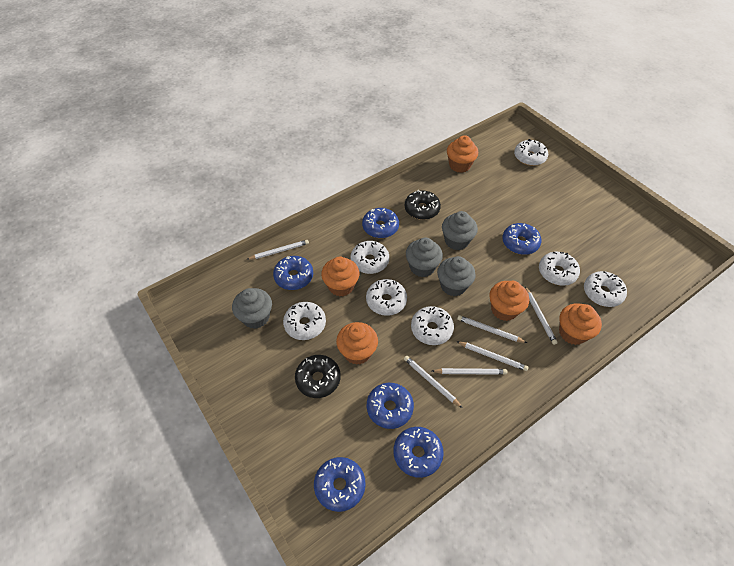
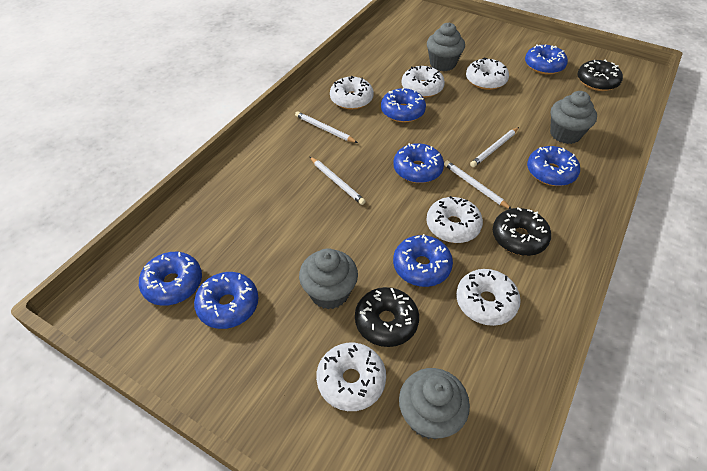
black donut: [295,355,341,398] [405,190,441,220] = 2 -> [355,287,419,347] [493,207,551,256] [577,59,623,91] = 3
blue donut: [273,256,313,290] [314,457,366,512] [362,208,399,238] [367,383,414,429] [394,427,444,478] [502,223,541,255] = 6 -> [139,252,202,306] [194,272,259,329] [381,88,426,122] [393,143,444,183] [393,234,453,287] [525,44,568,75] [527,146,580,186] = 7
orange cupcake: [321,257,359,296] [336,322,378,365] [447,135,478,173] [489,281,529,321] [559,303,602,345] = 5 -> none = 0
white donut: [283,302,326,340] [350,241,389,274] [366,279,407,316] [411,306,454,345] [514,139,548,166] [539,252,580,286] [584,271,627,307] = 7 -> [316,343,386,411] [330,76,374,110] [401,66,445,98] [426,196,483,243] [456,269,521,326] [466,57,509,90] = 6
white pencil: [246,240,309,260] [404,356,463,408] [432,368,507,375] [456,341,528,371] [457,315,527,343] [525,287,558,345] = 6 -> [295,111,358,143] [310,157,366,205] [444,161,512,209] [470,127,519,167] = 4

